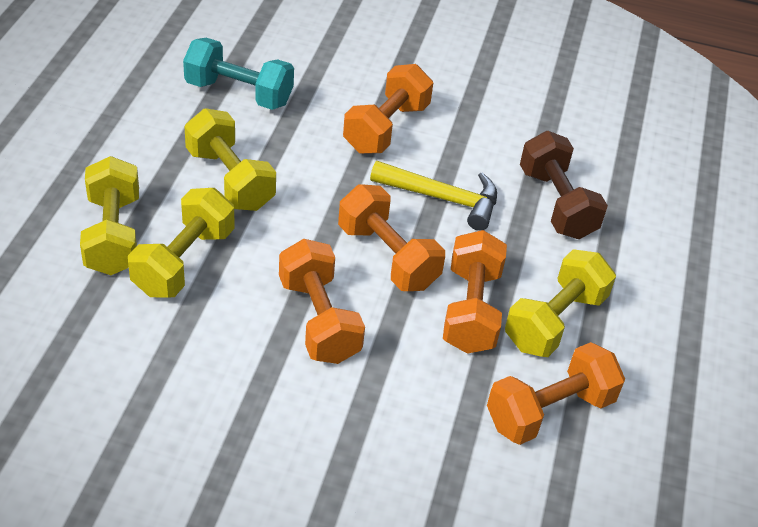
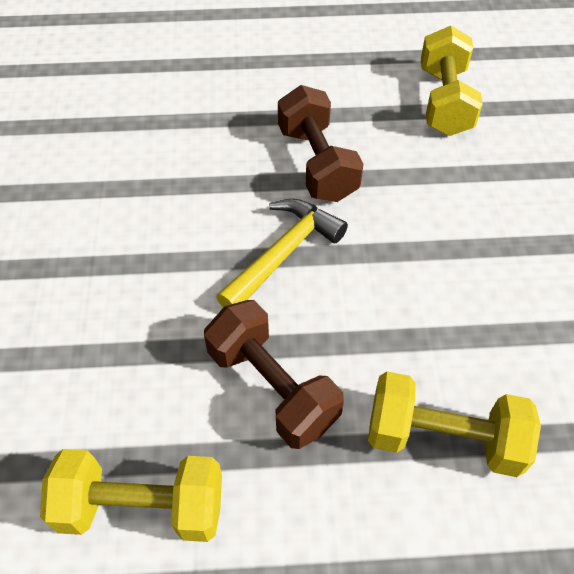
brown dumbbell: [520,131,608,239] = 1 -> [204,300,344,449] [278,85,363,202] = 2
orange dumbbell: [279,239,365,364] [338,184,445,291] [343,64,433,154] [443,230,507,354] [487,342,625,445] = 5 -> none = 0
turquoise dumbbell: [183,38,294,110] = 1 -> none = 0
yellow dumbbell: [80,156,139,275] [128,188,235,298] [184,108,276,211] [505,249,616,357] = 4 -> [40,449,222,542] [368,371,541,477] [421,26,483,136] = 3

